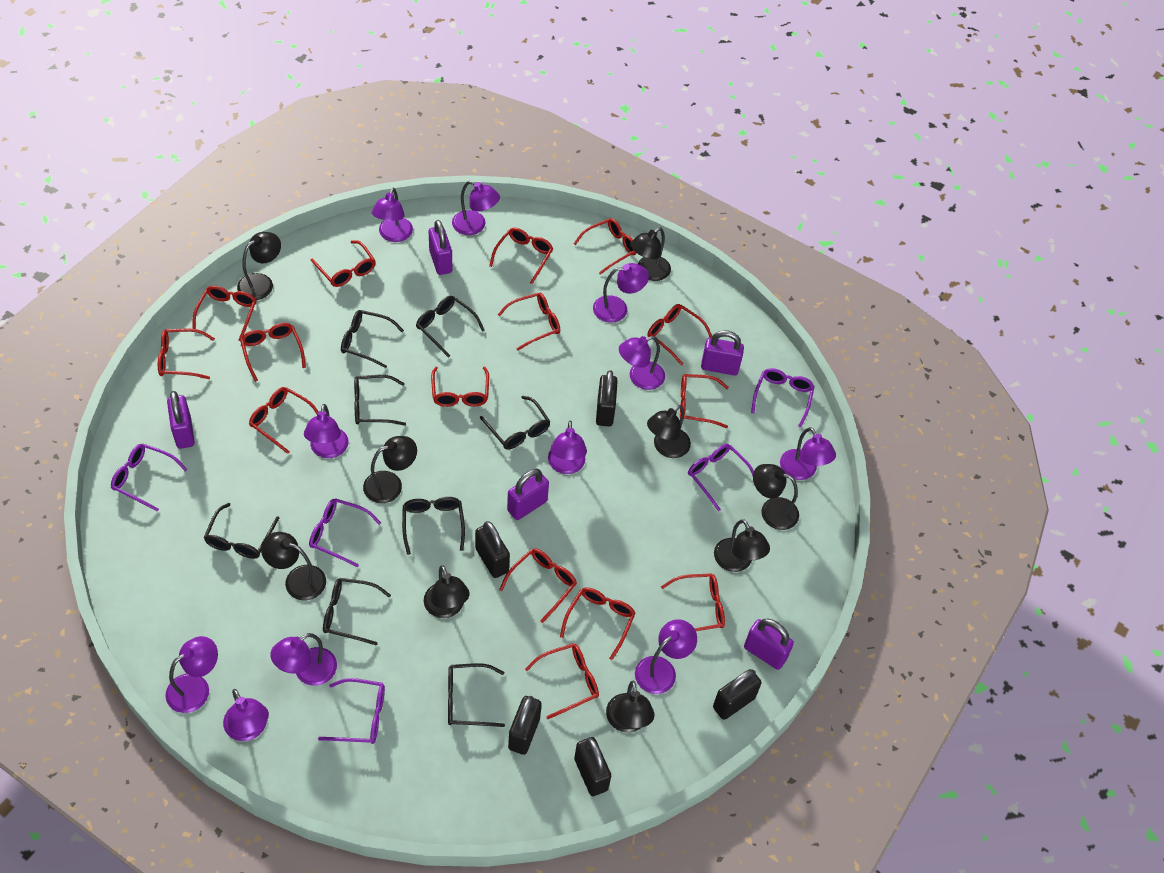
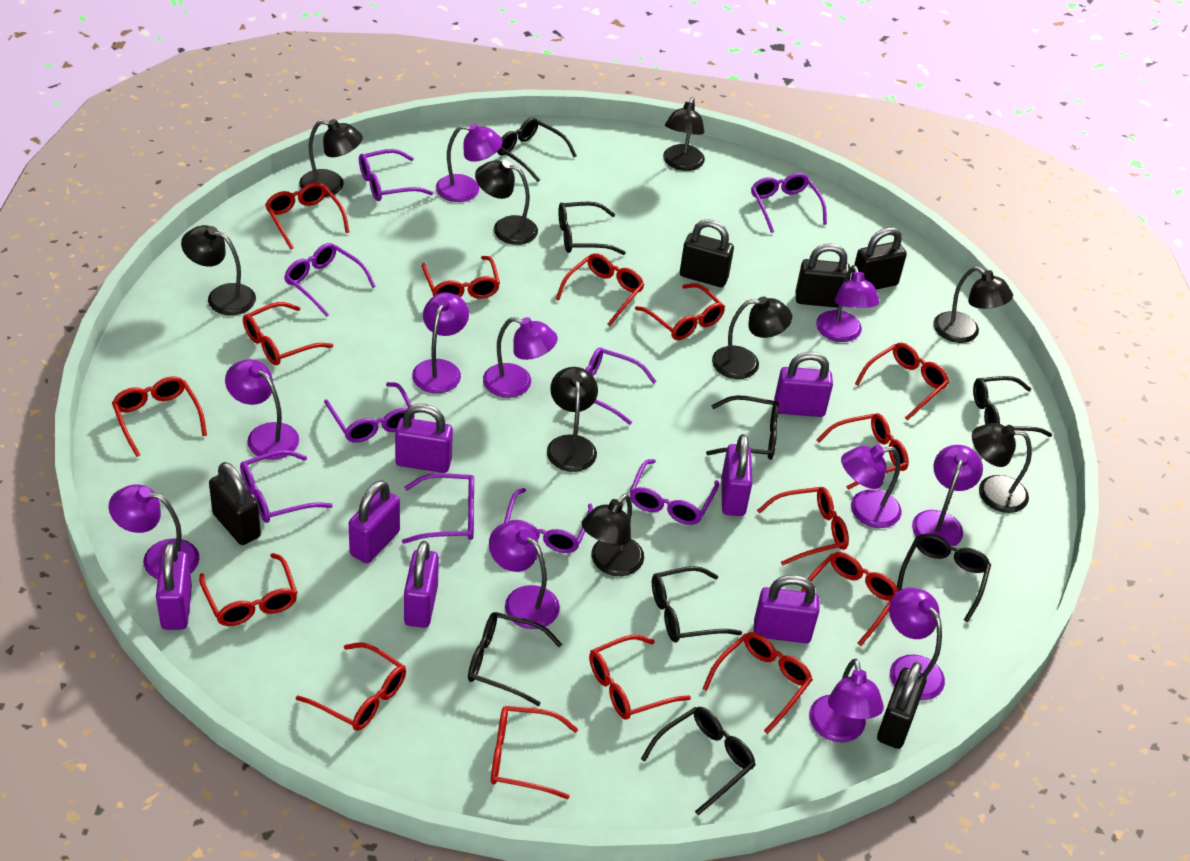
purple glasses: [111,444,188,511] [309,498,381,567] [318,678,385,744] [688,444,754,511] [751,368,815,428] = 5 -> [240,450,333,523] [284,243,376,317] [324,382,415,443] [359,149,433,201] [402,473,474,544] [504,488,593,553] [586,347,657,425] [630,459,719,525] [751,173,827,233] = 9
purple padlock: [167,391,195,449] [429,220,452,275] [507,469,549,520] [701,330,744,376] [744,619,794,670] = 5 -> [156,542,192,630] [349,480,400,563] [395,404,453,473] [404,541,439,628] [721,434,752,516] [754,575,819,643] [774,352,833,417] = 7

